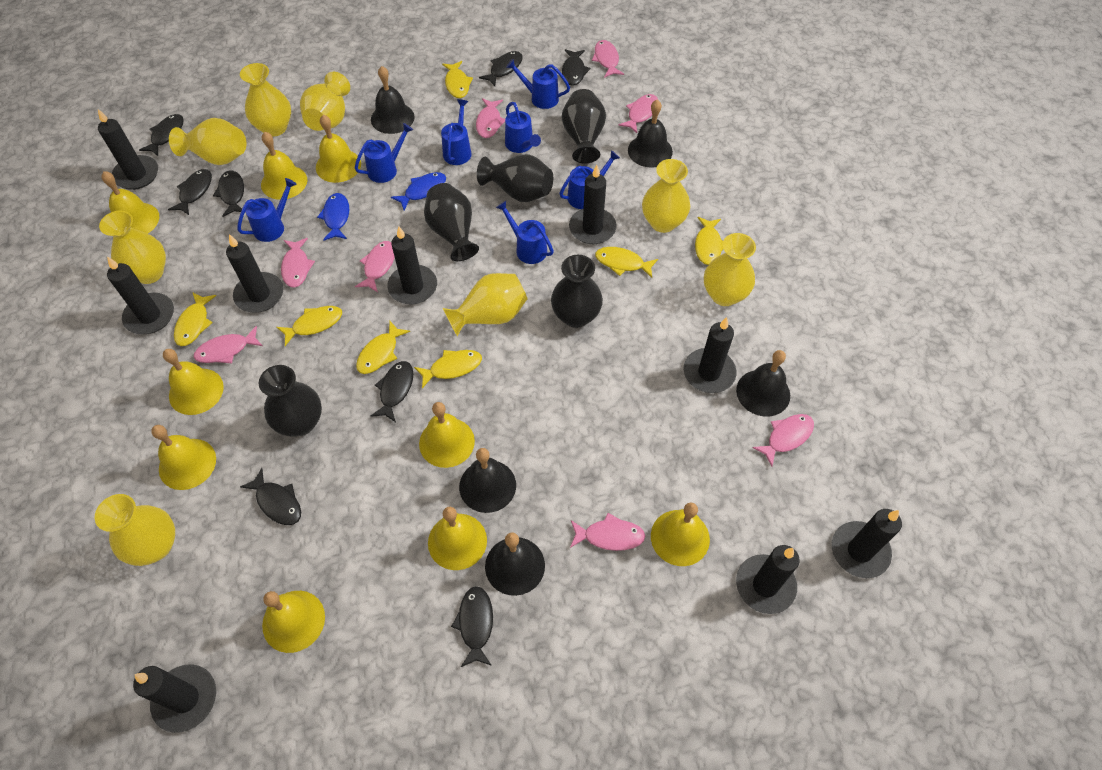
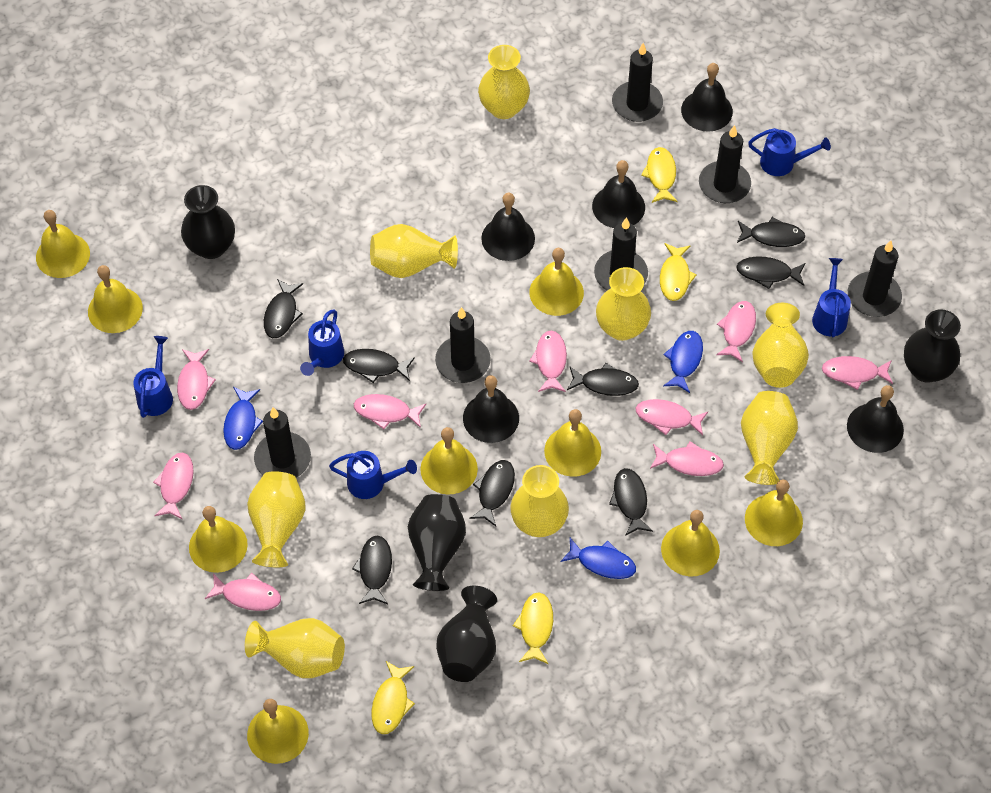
black candle: [98,109,158,190] [107,257,174,334] [133,664,216,733] [226,234,283,313] [387,226,437,305] [569,165,617,244] [684,317,736,393] [736,545,800,614] [832,509,902,578] = 9 -> [254,407,311,478] [435,307,491,383] [594,217,648,291] [612,43,663,122] [699,125,751,203] [848,240,902,317] = 6
black vase: [259,365,322,437] [424,183,479,261] [477,154,553,202] [551,255,603,328] [562,89,606,164] = 5 -> [181,185,235,259] [408,494,466,591] [436,585,497,682] [904,309,961,383] = 4
blue fish: [317,193,349,241] [391,172,446,210] = 2 -> [223,387,263,450] [561,538,636,579] [663,331,703,393] = 3
blue watering can: [237,178,297,242] [355,123,413,183] [441,99,472,165] [496,201,554,264] [505,102,541,153] [506,59,570,109] [559,150,620,209] = 7 -> [133,336,173,418] [300,309,344,376] [329,451,417,499] [748,128,831,176] [812,258,851,338] = 5
pink fish: [194,326,263,363] [281,238,315,288] [355,241,395,292] [476,98,505,138] [570,513,645,551] [592,40,624,78] [618,94,658,133] [752,414,814,467] = 8 -> [153,452,194,519] [177,349,216,410] [205,573,281,611] [354,394,426,429] [529,331,567,392] [636,399,708,436] [650,441,724,476] [716,301,756,362] [822,356,893,390] = 9
yellow fish: [174,292,216,346] [277,306,342,346] [356,321,410,374] [414,350,482,388] [442,61,473,98] [595,247,658,278] [695,217,723,265] = 7 -> [371,661,415,734] [513,592,553,664] [641,147,677,203] [660,243,697,301] = 4

